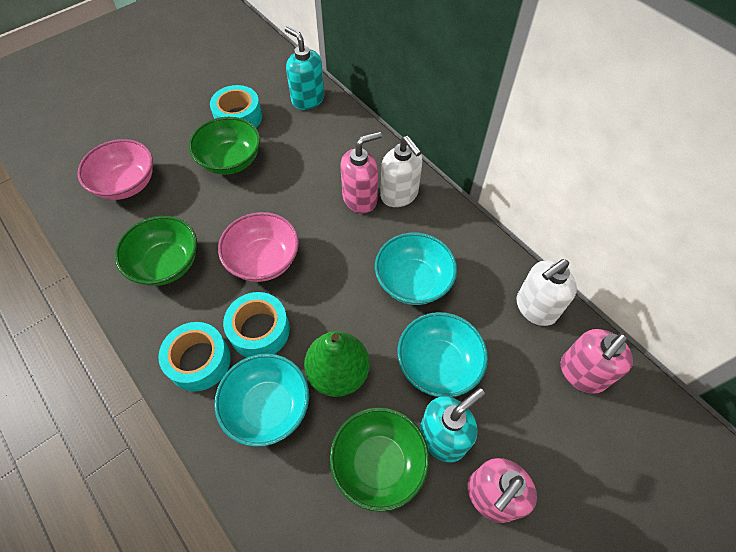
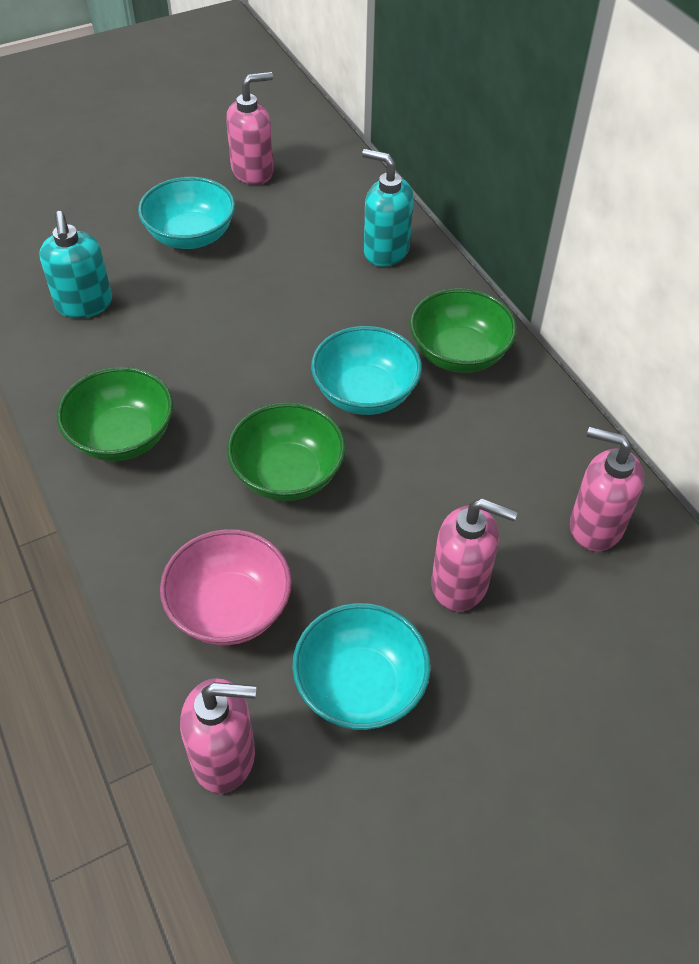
green pear: [304,331,370,397] = 1 -> none = 0
pink bowl: [77,139,153,200] [218,212,299,282] = 2 -> [160,529,292,645] = 1
pink soap dispenser: [340,131,382,213] [467,458,537,523] [561,329,633,394] = 3 -> [180,678,256,793] [226,72,274,185] [431,498,518,611] [570,427,644,551] = 4
turquoise tape: [158,322,231,392] [210,85,262,128] [223,292,290,357] = 3 -> none = 0
white soap dispenser: [380,136,422,207] [516,259,577,326] = 2 -> none = 0

